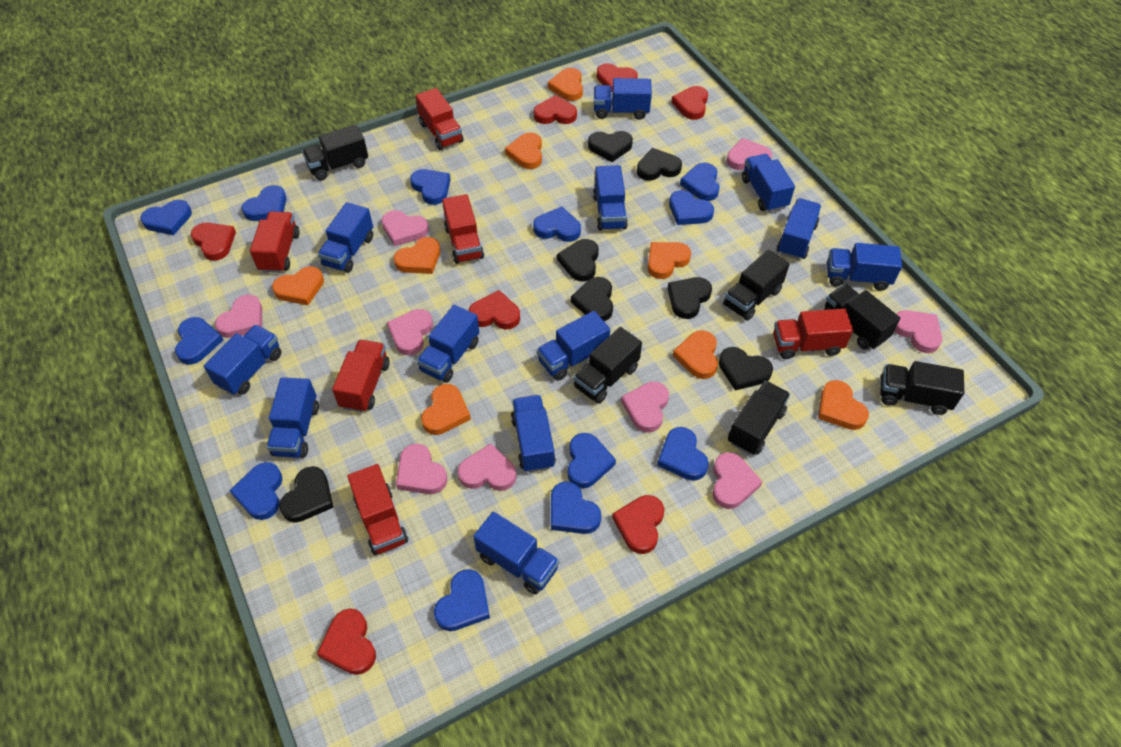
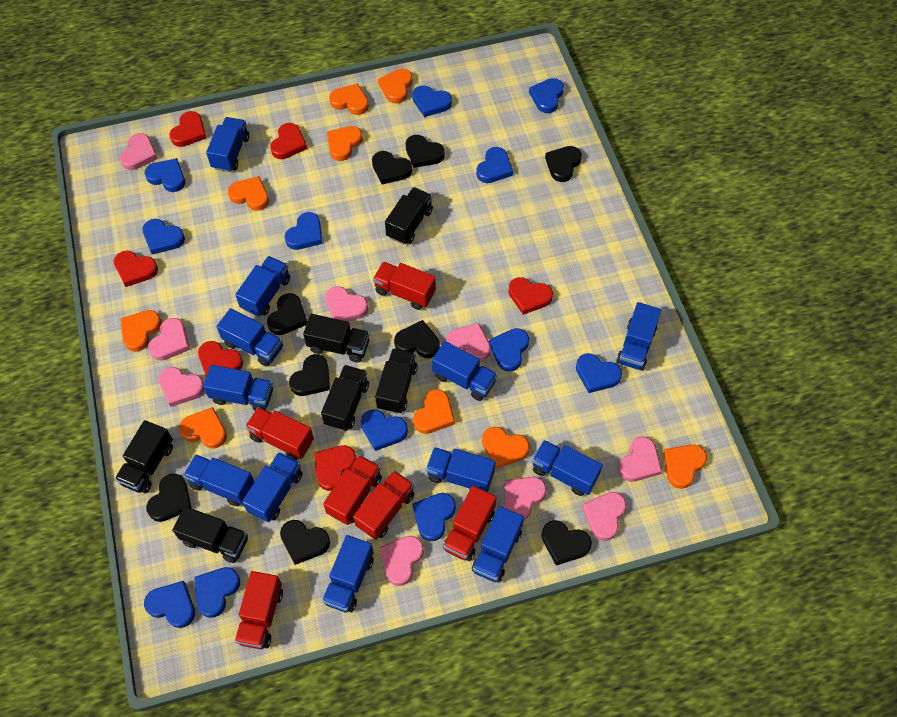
black heart: [279,466,334,523] [557,239,599,282] [571,277,613,321] [588,131,633,162] [637,148,682,181] [667,277,712,319] [719,347,773,391] = 7 -> [146,474,191,522] [267,293,307,335] [280,520,330,565] [289,354,330,396] [372,151,412,184] [394,320,440,358] [406,135,445,168] [541,520,592,565] [545,146,582,182] = 9
orange heart: [272,266,324,305] [394,237,440,274] [421,384,471,435] [505,132,542,169] [548,68,583,101] [647,242,691,279] [673,330,718,379] [818,380,869,430] = 8 -> [121,310,162,352] [179,407,227,449] [228,176,269,211] [327,126,363,161] [329,83,369,115] [378,69,412,104] [413,389,455,434] [482,427,530,469] [663,444,707,489] = 9
red heart: [191,223,236,261] [317,609,376,675] [469,290,520,330] [534,95,577,124] [597,63,638,92] [612,495,664,554] [671,86,708,120] = 7 -> [114,251,158,287] [169,111,207,147] [198,341,243,376] [270,123,307,159] [314,445,356,491] [508,277,553,315] = 6

